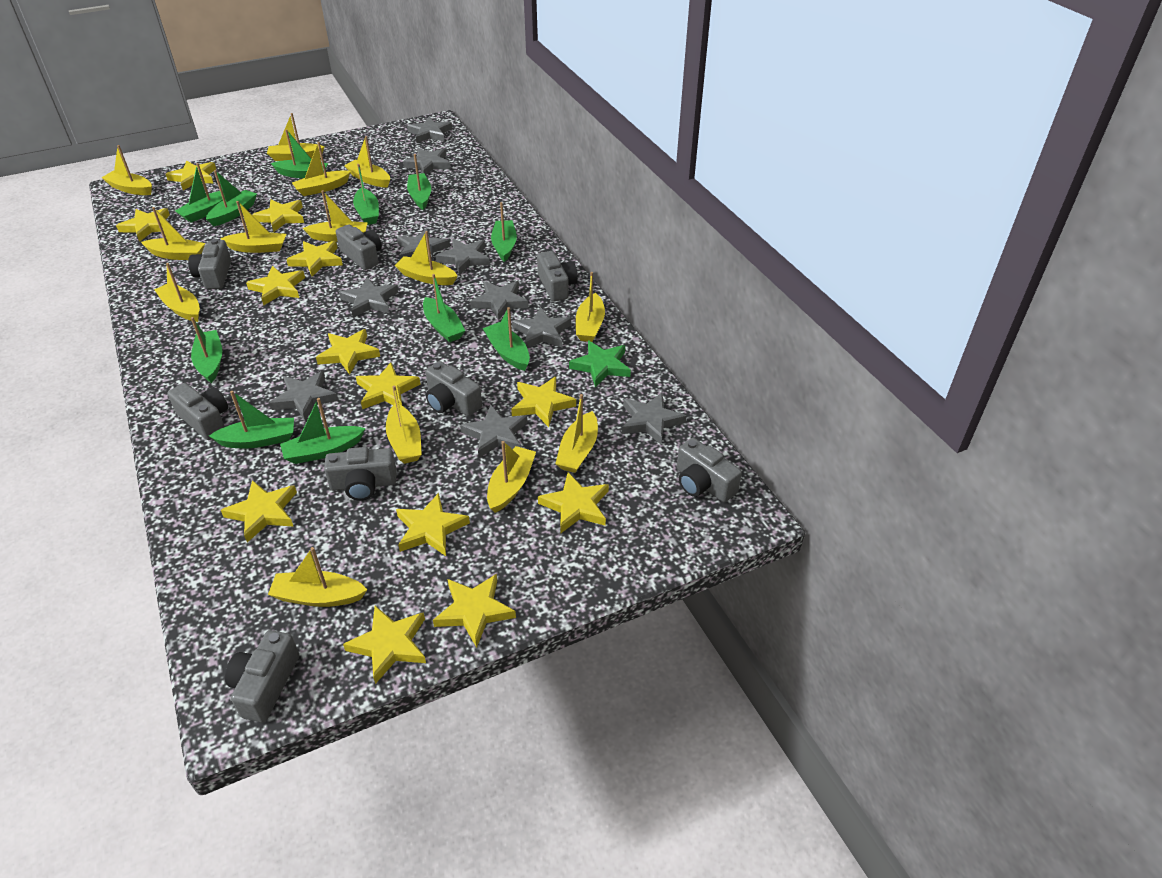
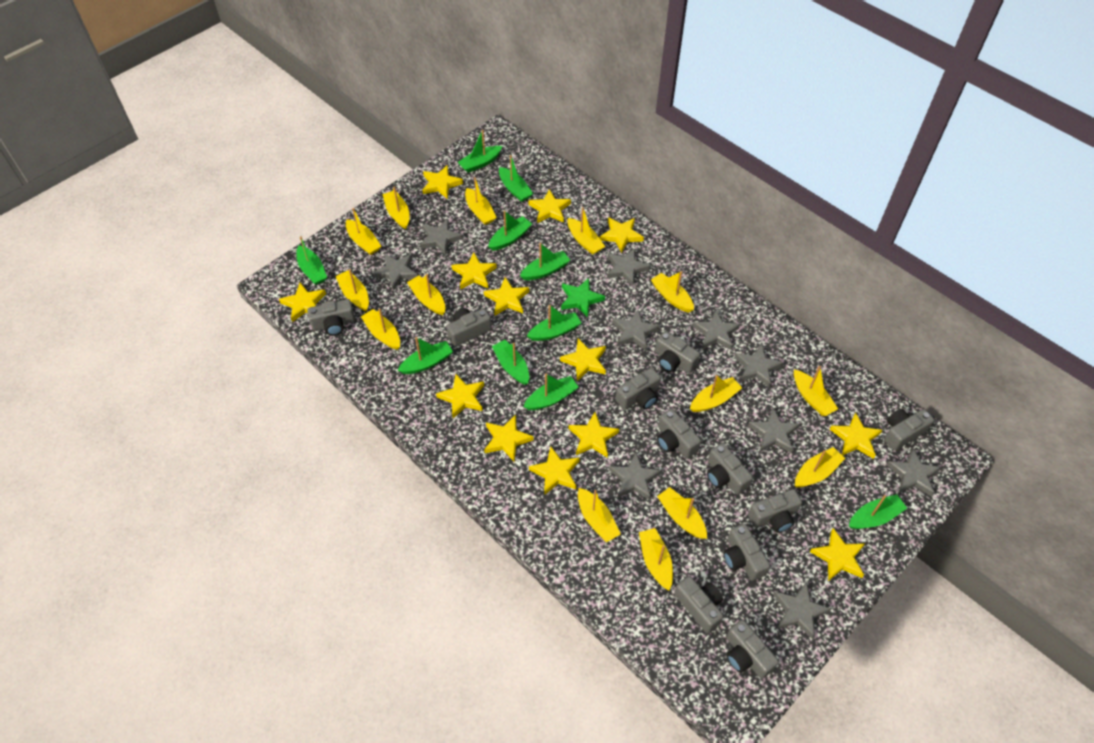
green boat: [175,163,223,223] [191,317,222,383] [206,170,257,226] [209,391,294,448] [271,129,328,178] [280,398,365,464] [353,164,379,225] [407,154,431,210] [423,274,465,342] [483,307,530,371] [491,202,517,262] = 11 -> [296,236,327,285] [397,337,453,374] [458,130,502,173] [488,211,532,251] [492,340,529,385] [499,155,533,202] [520,243,570,280] [523,373,579,410] [527,305,581,341] [849,494,907,529] = 10
grey camera: [168,383,228,440] [188,239,231,289] [225,630,299,723] [324,447,397,501] [336,224,382,270] [425,361,482,416] [537,251,578,301] [677,438,742,502] = 8 -> [307,299,355,336] [446,308,492,346] [616,368,661,410] [655,331,700,373] [657,409,701,458] [674,576,723,633] [707,443,753,495] [723,524,770,581] [726,620,779,679] [748,489,802,533] [884,408,934,451] = 11

